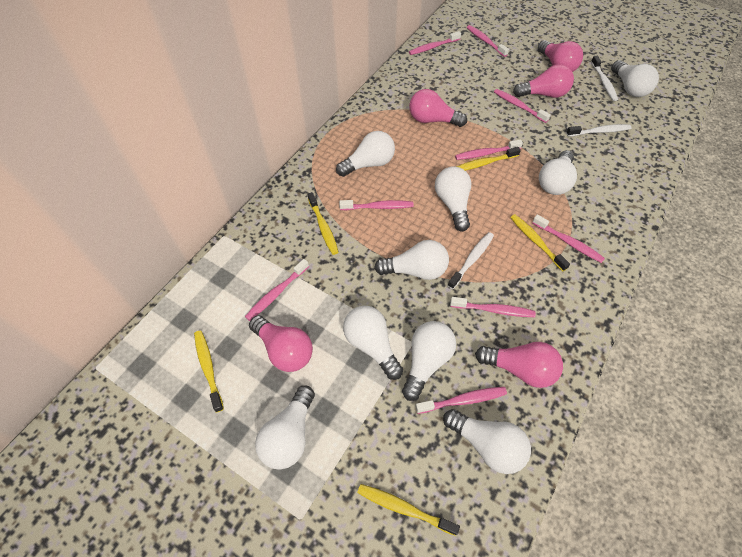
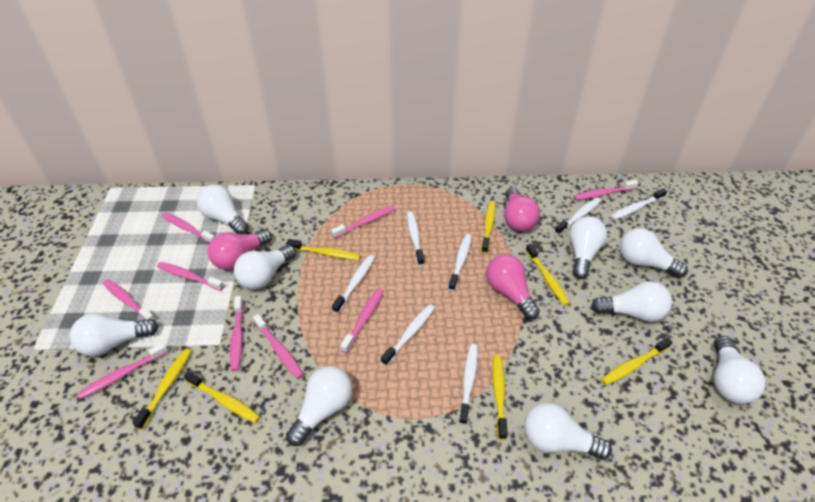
pink light bulb: [249,315,313,372] [409,89,467,127] [475,342,563,388] [513,64,574,98] [538,40,583,72] = 5 -> [207,229,272,270] [486,254,540,320] [504,187,540,232] = 3
white toothbrush: [447,232,494,289] [566,124,632,136] [591,56,618,101] = 3 -> [332,255,375,313] [381,304,435,366] [407,211,424,266] [448,234,472,291] [459,344,478,425] [554,198,601,235] [611,188,667,220] = 7
yellow toothbrush: [194,330,224,413] [307,192,339,255] [357,484,460,536] [456,147,521,171] [510,214,570,271] = 5 -> [133,349,191,430] [184,371,260,423] [287,239,360,260] [481,201,496,253] [492,355,508,440] [525,244,570,306] [601,337,672,385] = 7

